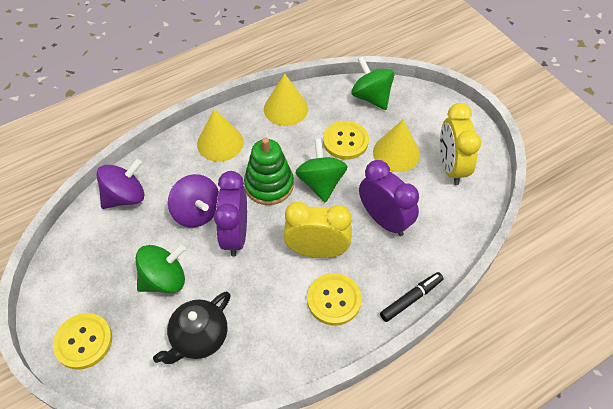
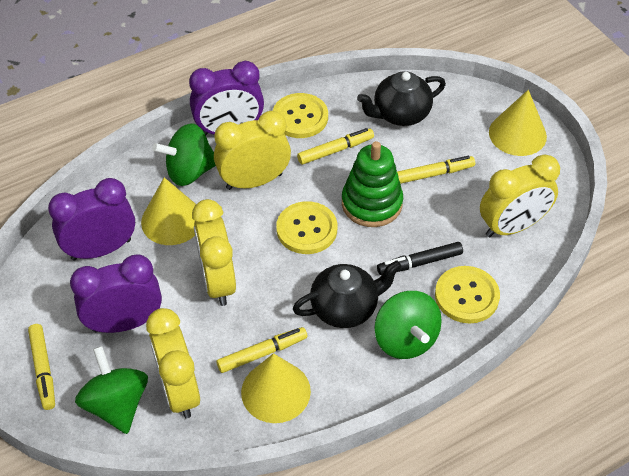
black teapot: [153,292,231,364] = 1 -> [293,260,402,328] [357,71,446,126] = 2
purple clock: [214,171,247,257] [359,160,419,236] = 2 -> [48,178,135,260] [70,255,162,333] [189,61,264,136] = 3
purple spinning top: [96,159,144,209] [168,174,219,227] = 2 -> none = 0
yellow clock: [283,202,352,258] [440,103,481,185] = 2 -> [146,308,200,418] [192,199,236,306] [214,111,291,190] [480,155,560,237] = 4
yellow marker: none = 0 -> [28,324,55,410] [217,327,307,373] [297,128,374,165] [397,156,475,184] = 4

